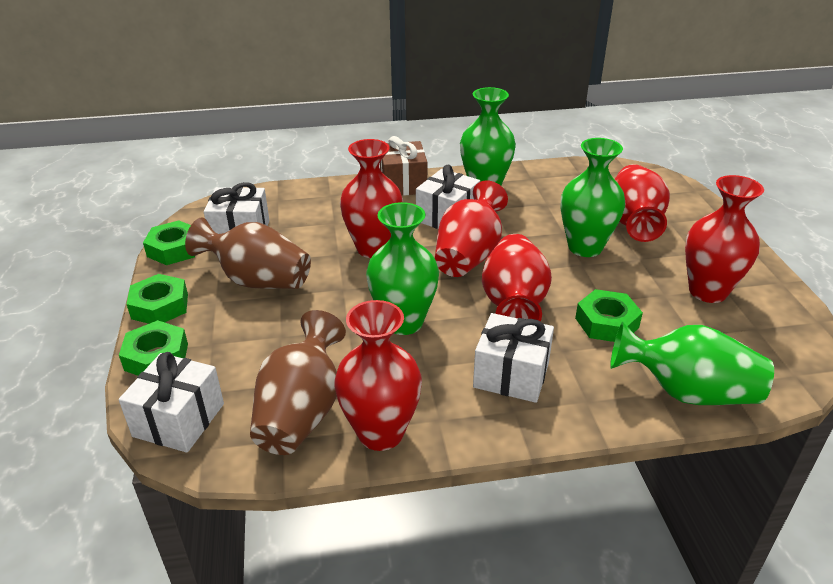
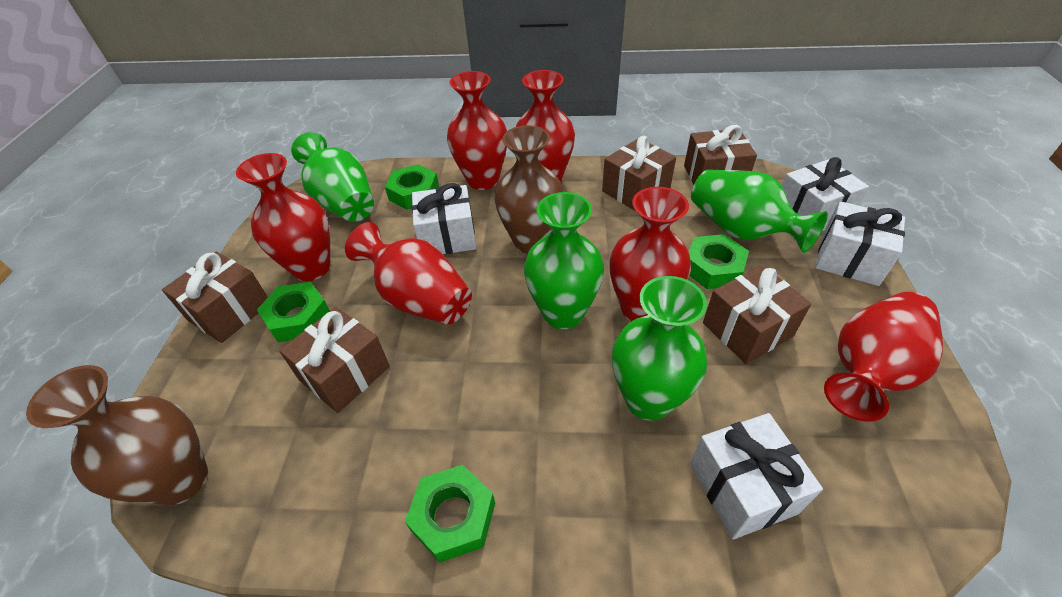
brown gift: [380,136,427,196] = 1 -> [162,252,268,343] [279,307,390,413] [602,136,676,211] [684,125,757,185] [703,265,811,364] = 5

